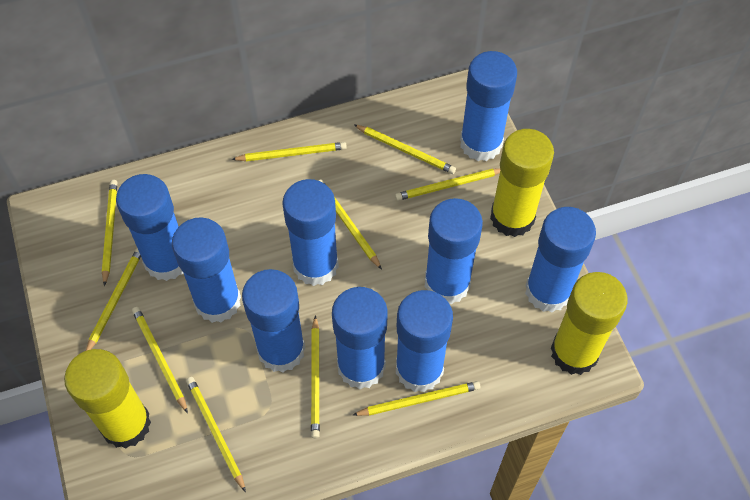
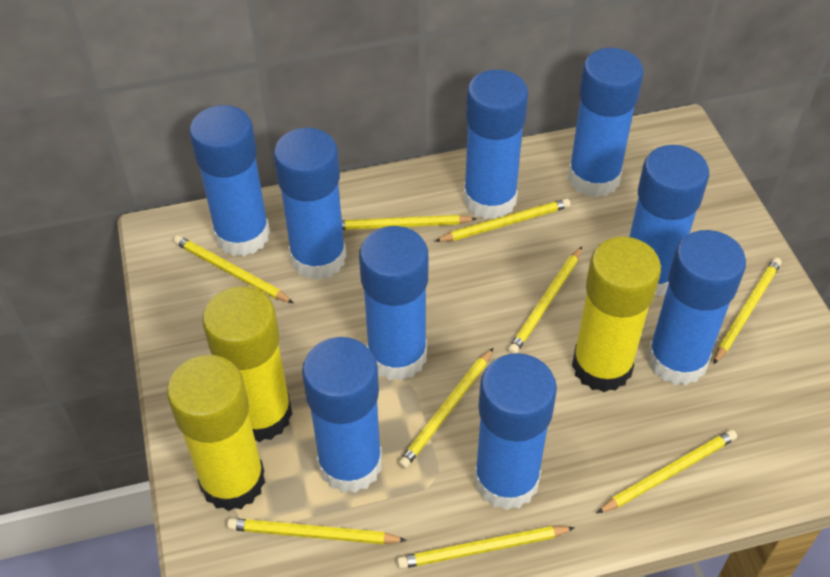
yellow pencil: [86,248,141,351] [102,180,117,286] [132,307,188,413] [186,377,246,492] [231,142,347,161] [311,315,320,438] [318,179,382,270] [353,381,481,416] [354,125,456,174] [395,168,500,201] = 10 -> [174,235,294,303] [227,518,407,544] [342,215,477,230] [397,526,575,569] [398,348,493,469] [434,199,571,242] [508,247,582,354] [597,430,737,513] [713,257,782,365] = 9

